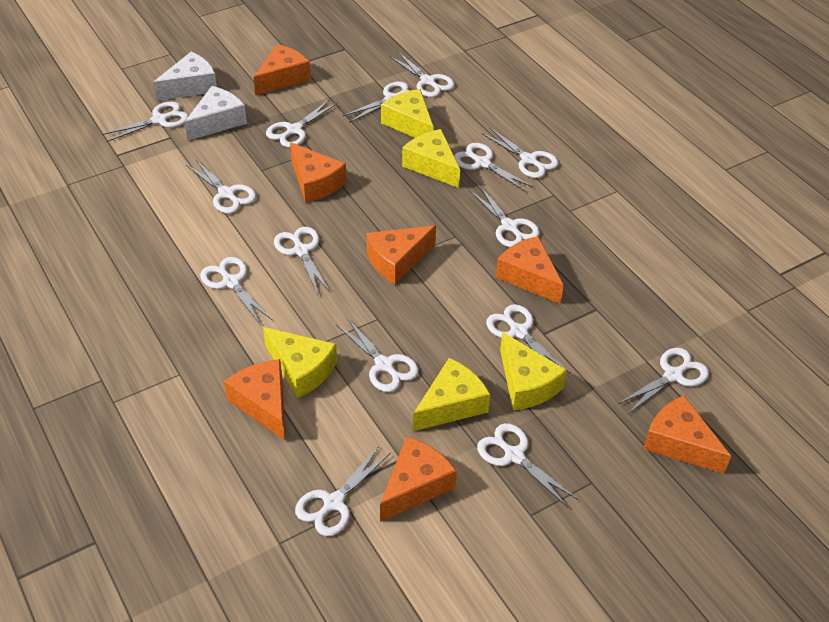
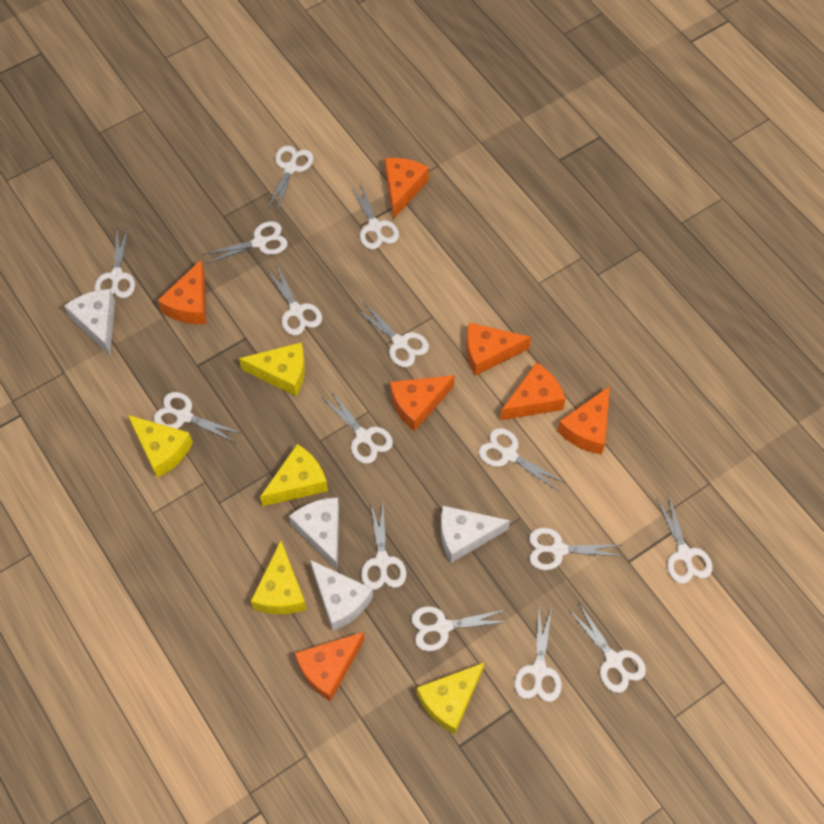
white cheese: [153,52,217,101] [185,86,247,141] = 2 -> [64,289,115,355] [289,498,339,571] [310,560,373,631] [441,506,510,563] = 4

